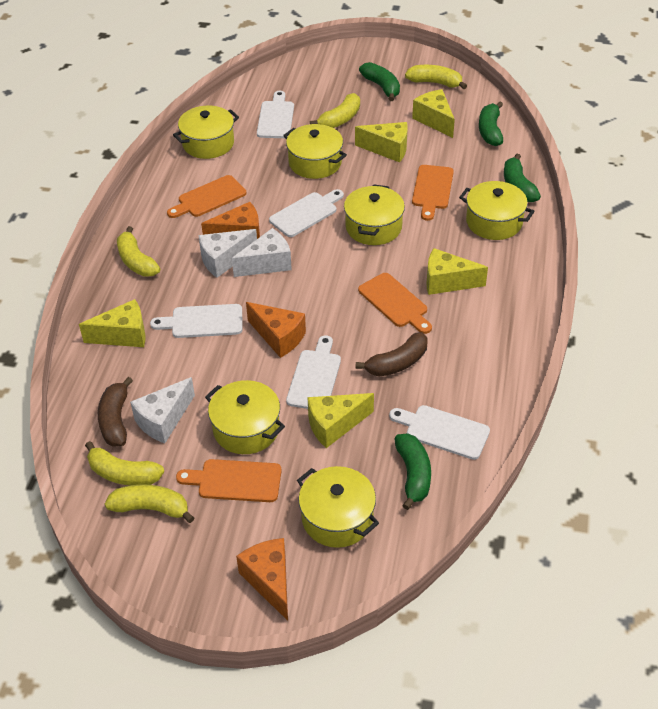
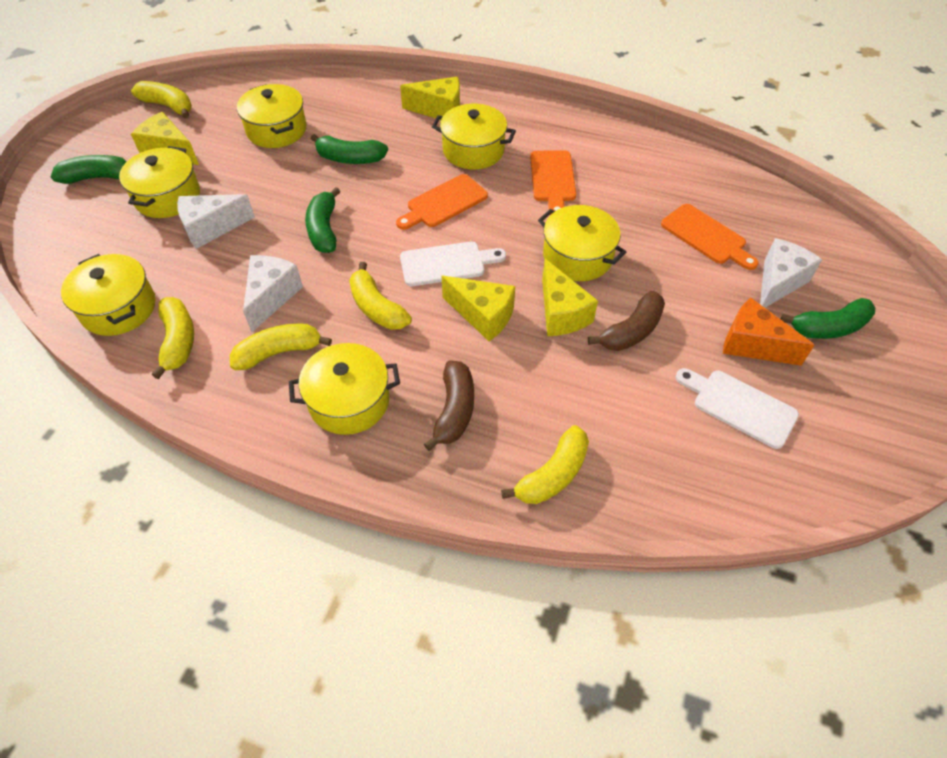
orange cheese: [201,202,260,239] [236,538,288,621] [246,302,306,358] = 3 -> [723,298,814,366] = 1
orange cutting board: [167,175,246,218] [176,459,281,502] [358,273,432,334] [412,165,454,221] = 4 -> [396,174,488,230] [530,150,576,215] [661,204,758,270] = 3
white cutting board: [150,304,243,338] [257,91,294,138] [269,189,344,237] [286,335,341,409] [389,405,490,460] = 5 -> [400,242,506,286] [676,368,799,449] = 2
yellow cheese: [79,299,145,347] [308,393,374,448] [355,122,408,162] [412,89,455,138] [427,248,488,295] = 5 -> [131,112,199,165] [400,77,460,120] [441,276,515,341] [542,259,598,336] = 4

